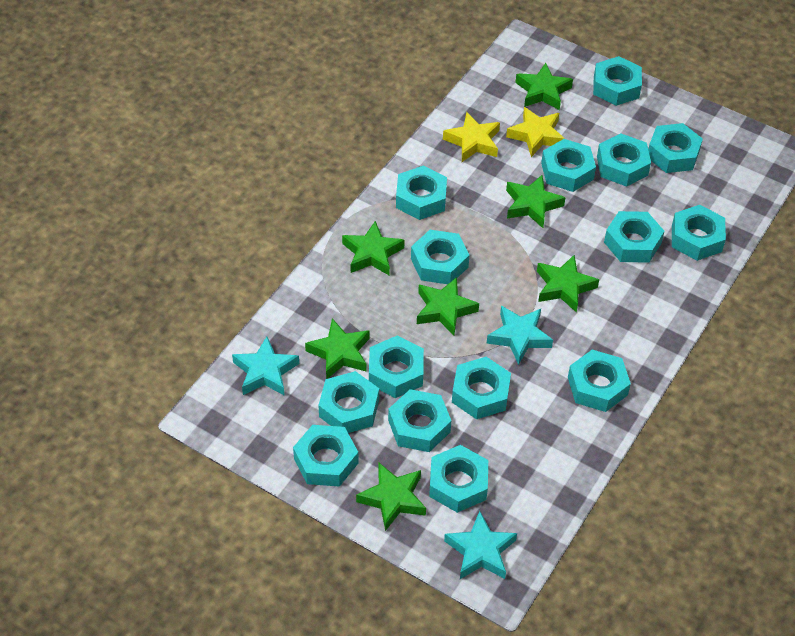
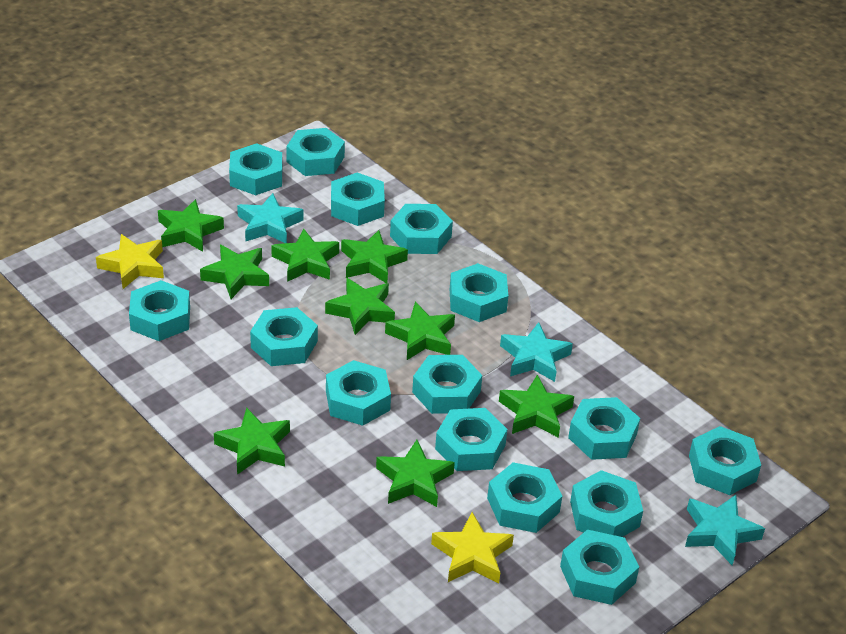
green star: [305,318,370,379] [342,221,405,276] [356,463,426,531] [417,277,479,335] [506,175,565,228] [515,63,573,110] [537,255,599,313] = 7 -> [158,199,224,252] [200,245,269,299] [214,408,290,475] [271,228,339,282] [325,278,395,335] [341,230,408,283] [376,440,455,507] [385,302,455,360] [499,375,574,438] = 9

